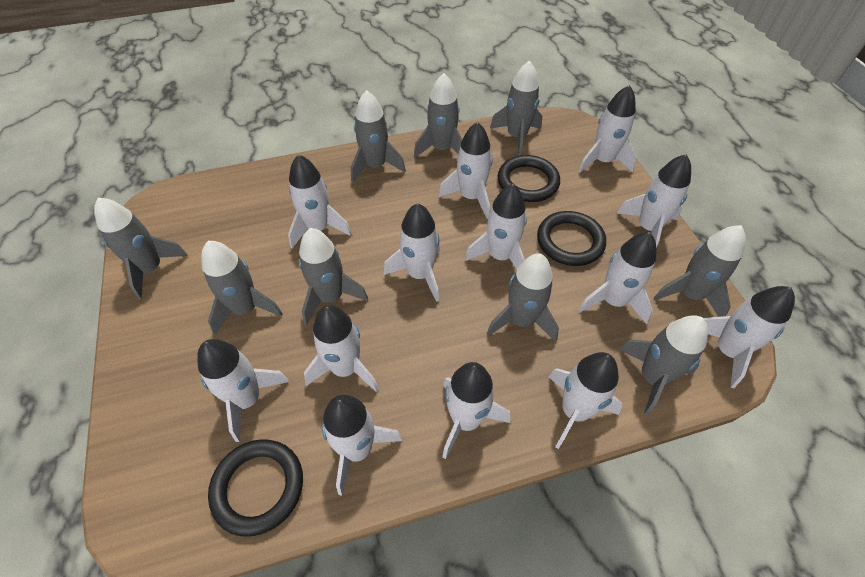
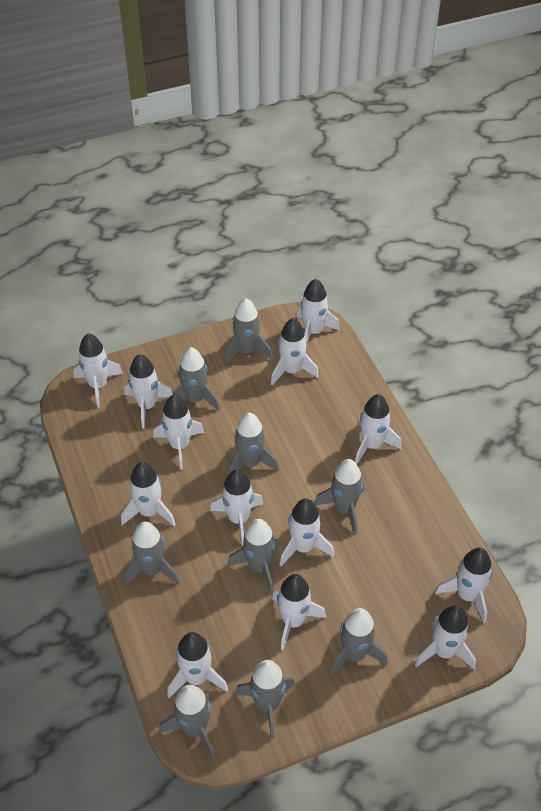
black ring: [208,439,303,537] [498,155,560,202] [537,211,606,266] = 3 -> none = 0

